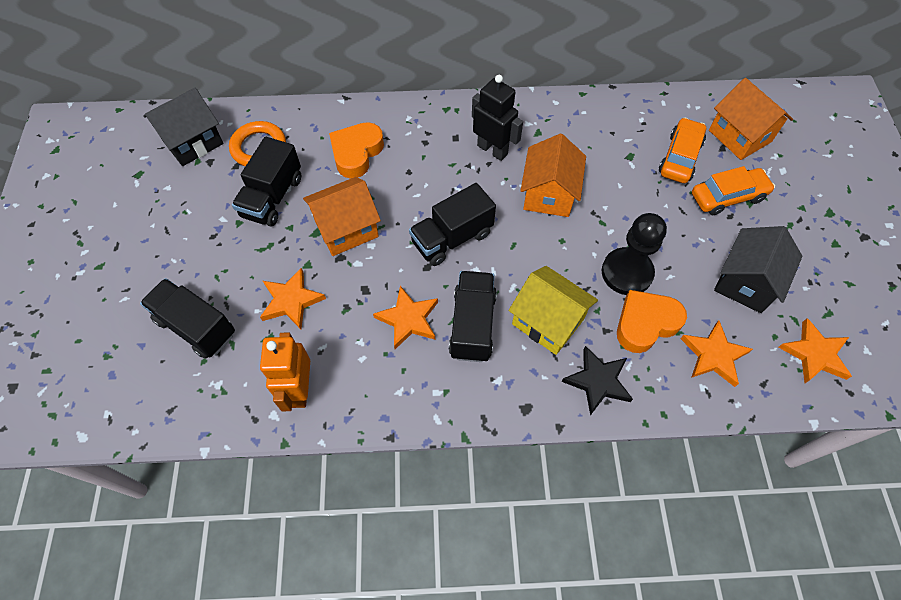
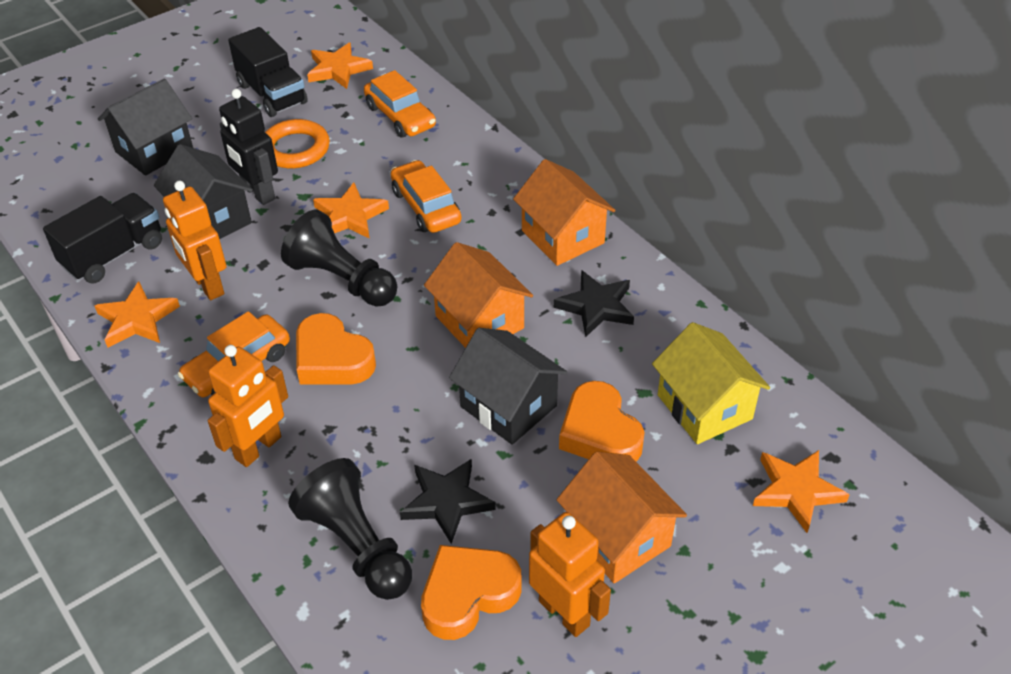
black house: [143,88,224,166] [714,226,803,313] = 2 -> [98,78,193,176] [154,144,253,239] [449,328,567,445] = 3
black pawn: [602,213,667,295] = 1 -> [281,210,397,307] [288,458,412,600] = 2
black star: [562,346,633,415] = 1 -> [400,459,495,544] [554,270,634,337] = 2
black truck: [140,278,235,359] [232,137,301,226] [409,183,496,266] [449,271,497,362] = 4 -> [43,193,162,283] [228,27,308,117] = 2
orange car: [659,118,706,183] [692,166,775,215] = 2 -> [178,311,290,397] [364,70,436,137] [391,160,462,233] = 3
orange heart: [329,122,384,179] [617,290,687,353] = 2 -> [296,313,376,385] [421,545,522,640] [559,381,645,462] = 3
orange robot: [260,332,310,411] = 1 -> [163,181,226,300] [208,345,288,467] [529,512,611,637] = 3

